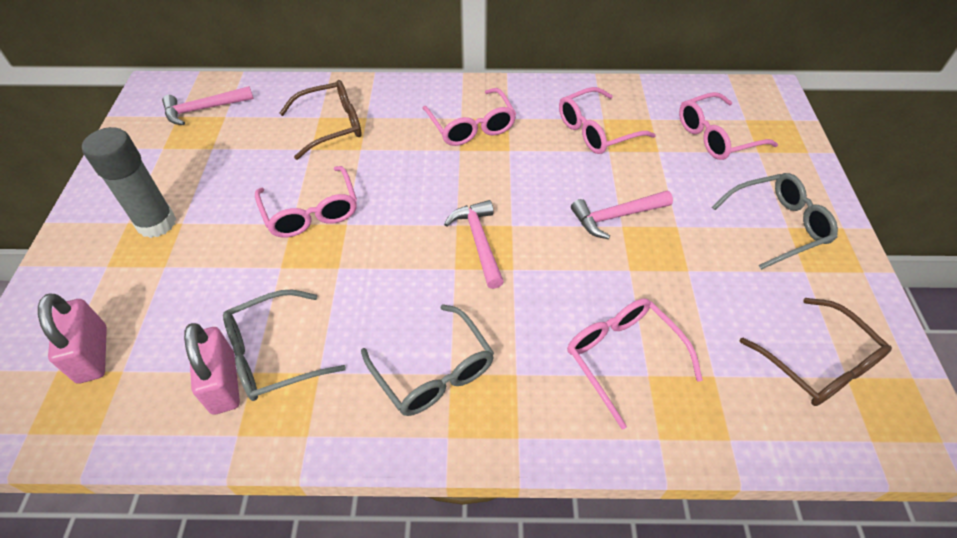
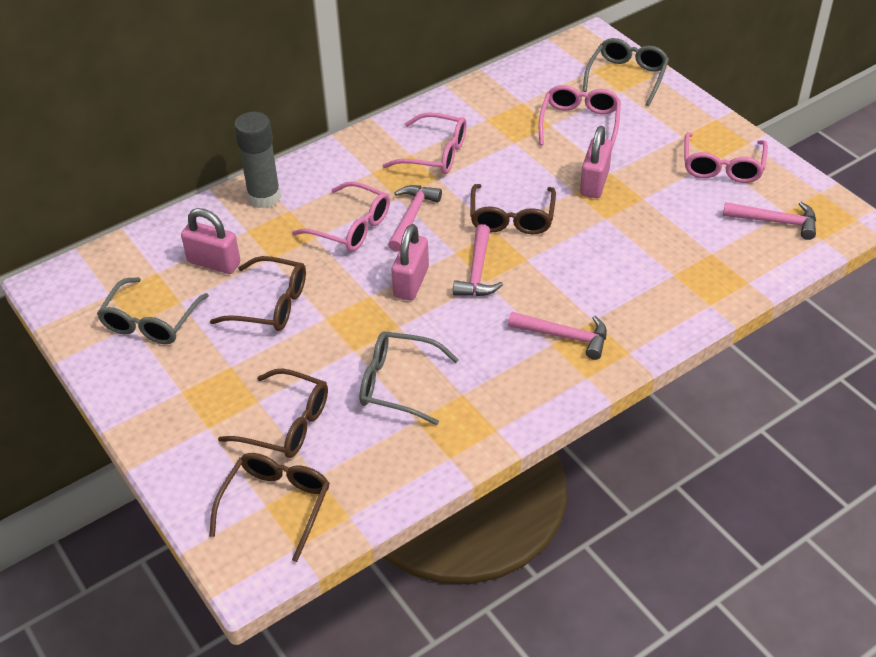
brown glasses: [279,80,362,160] [739,298,892,406] = 2 -> [209,453,330,562] [210,256,306,331] [218,369,328,458] [470,184,556,234] = 4
pink glasses: [255,166,357,238] [422,88,516,146] [559,87,656,154] [567,299,703,430] [679,92,778,160] = 5 -> [292,181,390,251] [382,112,467,174] [539,85,621,149] [684,132,768,183] = 4
pink hammer: [162,86,254,125] [444,200,504,289] [571,191,673,239] = 3 -> [388,185,442,252] [453,224,503,296] [508,312,607,360] [723,202,816,240] = 4
pink padlock: [38,293,107,384] [184,323,240,415] = 2 -> [181,208,240,274] [392,224,429,301] [580,126,612,198] = 3

